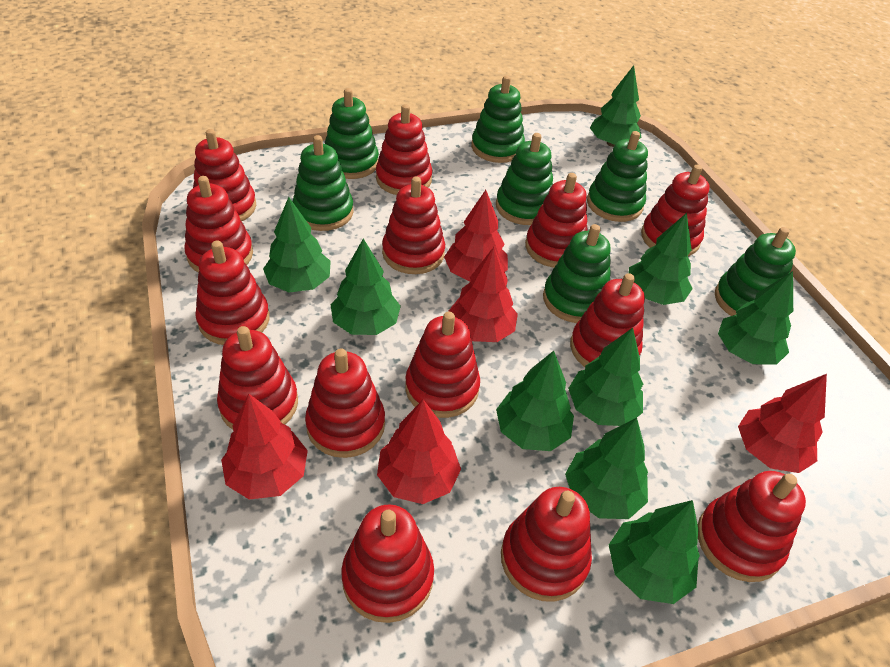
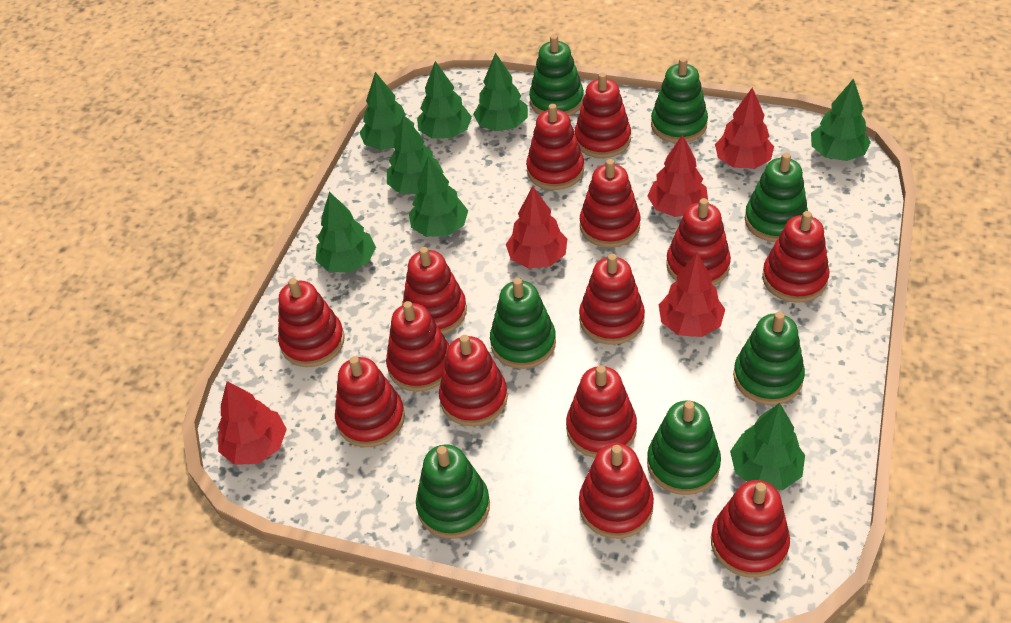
green tree: [263,197,331,293] [331,238,401,335] [496,351,574,451] [565,418,648,519] [568,328,643,426] [590,65,642,147] [609,500,700,604] [628,213,693,305] [718,271,793,365] = 9 -> [315,192,376,273] [359,72,414,150] [387,115,444,194] [409,156,468,237] [417,61,472,139] [473,52,528,131] [730,403,805,490] [811,78,871,161] = 8

